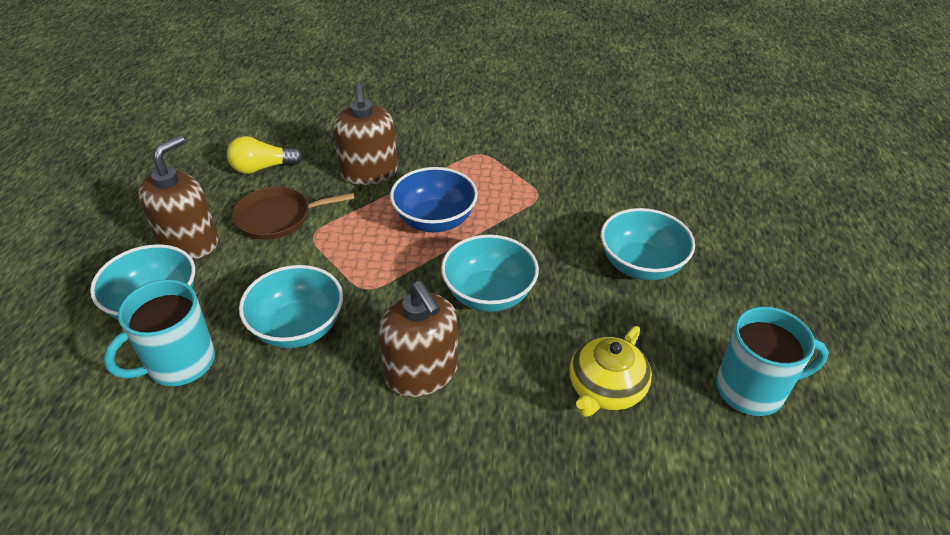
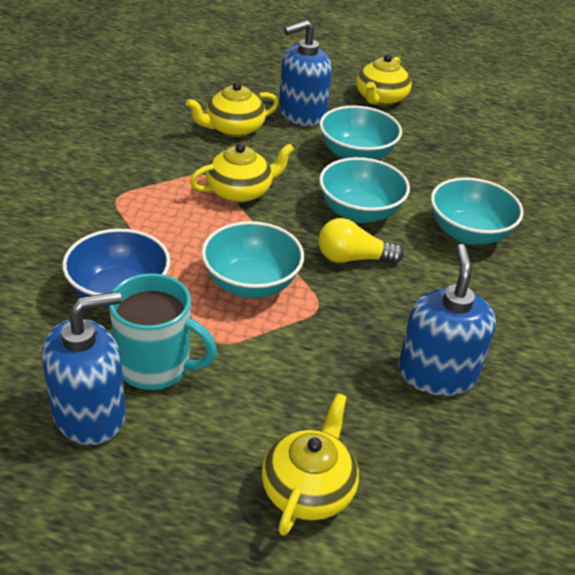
blue soap dispenser: none = 0 -> [42,291,126,445] [279,20,332,126] [399,244,496,396] = 3
brown pan: [232,187,355,240] = 1 -> none = 0
brown soap dispenser: [138,135,218,259] [333,84,398,185] [379,281,458,397] = 3 -> none = 0
turquoise mug: [104,279,215,386] [716,306,829,416] = 2 -> [109,273,217,390] = 1
yellow teapot: [569,326,652,417] = 1 -> [186,82,279,137] [190,143,294,203] [262,393,359,536] [356,54,412,106] = 4

